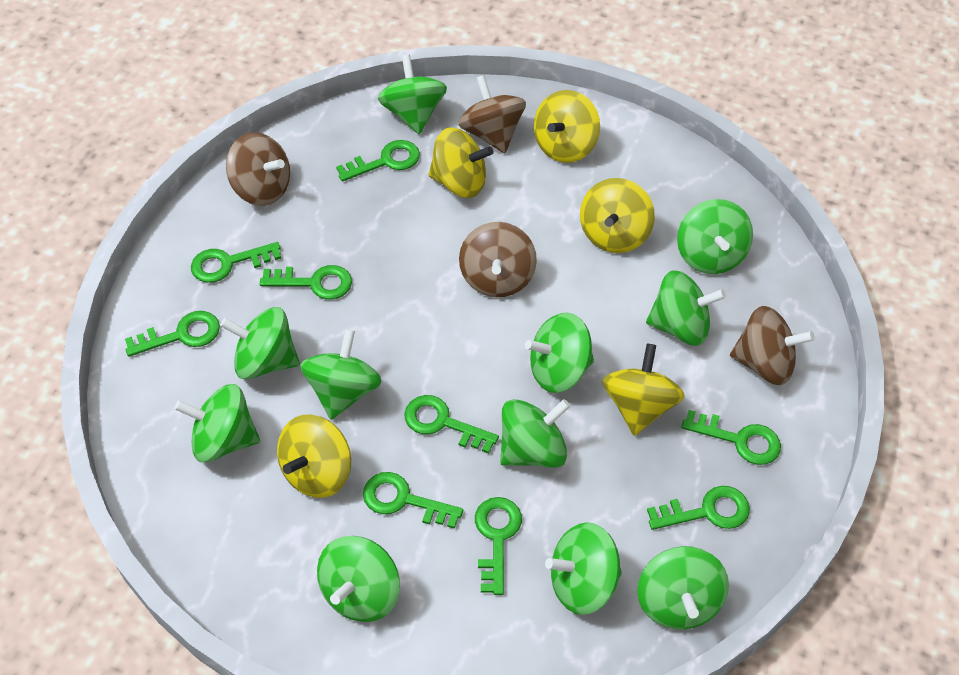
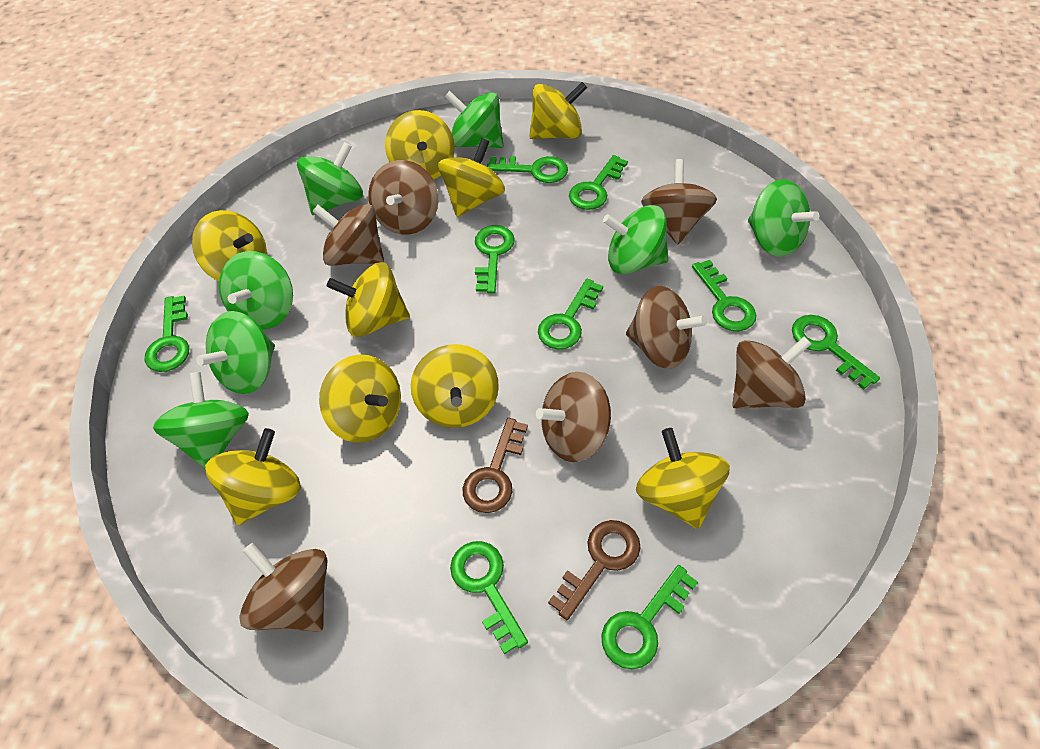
brown key: none = 0 -> [463,418,528,513] [548,520,641,620] = 2
brown spinning top: [226,132,290,206] [458,75,526,153] [459,222,537,297] [730,306,815,385] = 4 -> [240,543,328,632] [312,204,384,266] [368,160,438,234] [536,372,611,462] [626,286,707,369] [641,159,717,244] [732,337,812,409] = 7
green spinning top: [175,384,260,462] [220,307,300,379] [300,329,382,420] [317,536,400,622] [378,55,447,134] [500,399,570,468] [525,312,594,393] [545,522,622,615] [637,546,729,630] [646,270,726,346] [677,199,753,274] = 11 -> [153,372,249,469] [196,311,275,394] [219,251,293,330] [297,142,363,215] [444,91,503,148] [603,205,669,274] [748,179,819,257] = 7
yellow spinning top: [277,415,351,498] [428,127,493,198] [534,90,600,163] [580,178,655,253] [602,343,685,436] = 5 -> [192,210,267,281] [205,428,301,525] [319,355,401,443] [327,262,410,337] [385,110,455,180] [411,344,499,428] [438,138,505,217] [529,82,587,139] [636,428,730,529] = 9

